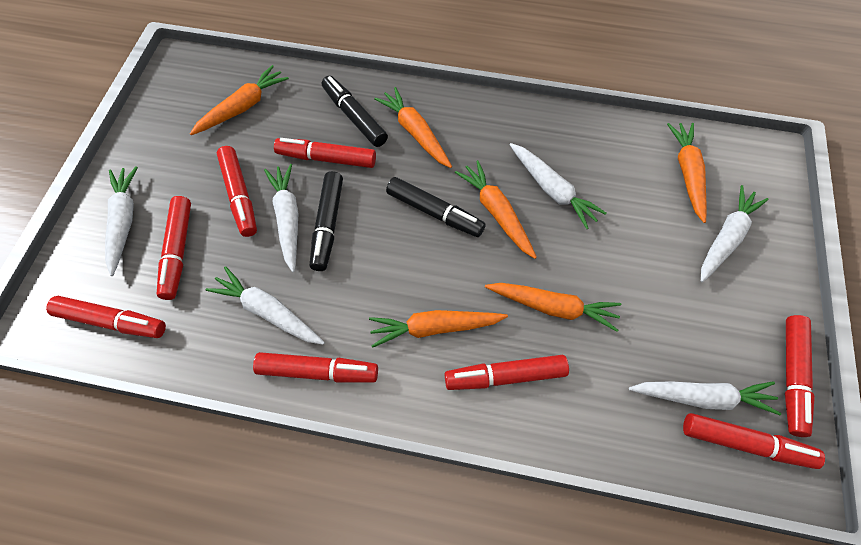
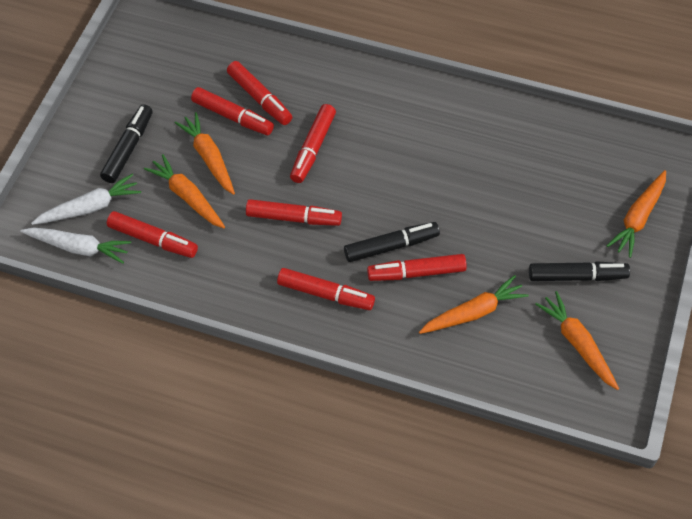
orange carrot: [190,65,289,135] [369,310,508,348] [374,87,452,168] [455,160,537,259] [485,283,622,332] [667,123,707,223] = 6 -> [144,154,225,228] [175,112,235,195] [419,275,529,334] [535,291,619,390] [607,170,666,258] = 5
red marker: [46,296,166,338] [157,196,191,300] [217,146,257,237] [253,352,378,382] [274,138,376,168] [445,355,569,390] [683,413,825,469] [785,315,815,437] = 8 -> [107,211,198,258] [191,87,274,135] [227,61,292,125] [246,199,342,226] [277,268,375,310] [290,104,336,183] [367,254,467,281] = 7
white carrot: [105,166,138,276] [206,266,325,345] [264,164,299,272] [510,143,607,229] [629,381,781,415] [701,185,768,282] = 6 -> [20,227,131,264] [31,174,141,225] = 2

